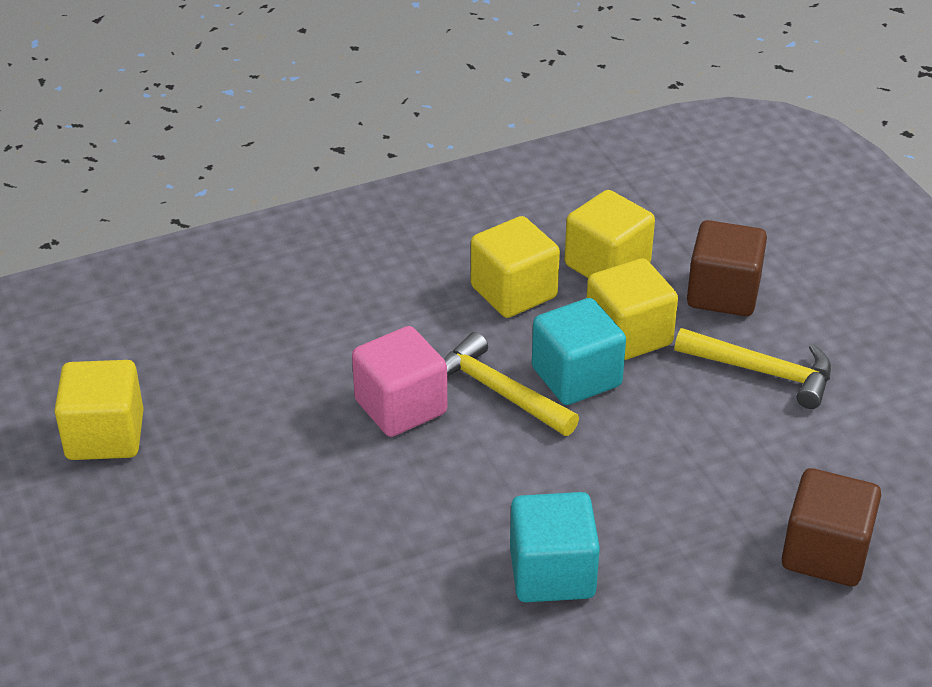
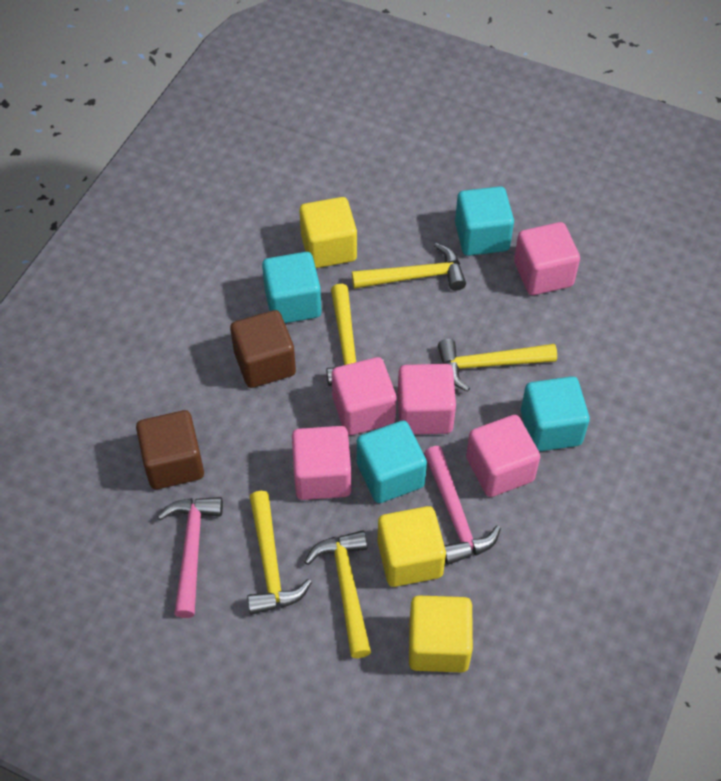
pink cube: [352,326,447,437] = 1 -> [292,426,351,500] [332,357,396,435] [398,364,456,435] [466,415,540,497] [514,222,580,295] = 5
pink hammer: none = 0 -> [157,497,223,618] [424,446,501,565] = 2
turquoise cube: [510,492,600,602] [532,298,626,405] = 2 -> [262,252,321,323] [357,421,427,503] [455,186,514,256] [521,376,590,452] = 4
yellow cube: [54,360,144,460] [471,216,560,318] [565,190,655,278] [586,258,678,360] = 4 -> [299,197,357,268] [378,506,446,587] [409,595,473,672] = 3
yellow hammer: [444,332,579,436] [675,328,831,409] = 2 -> [247,491,312,615] [304,530,371,658] [326,284,385,386] [352,243,466,291] [438,339,557,392] = 5

